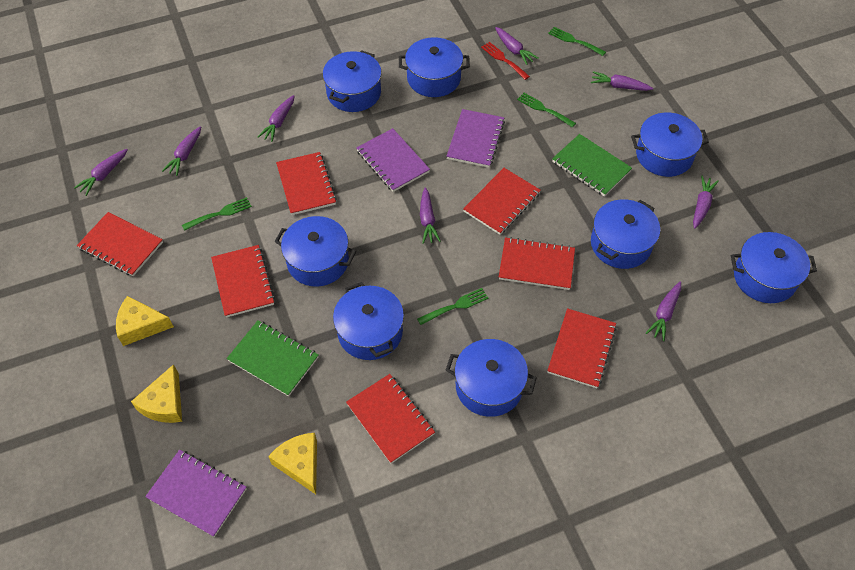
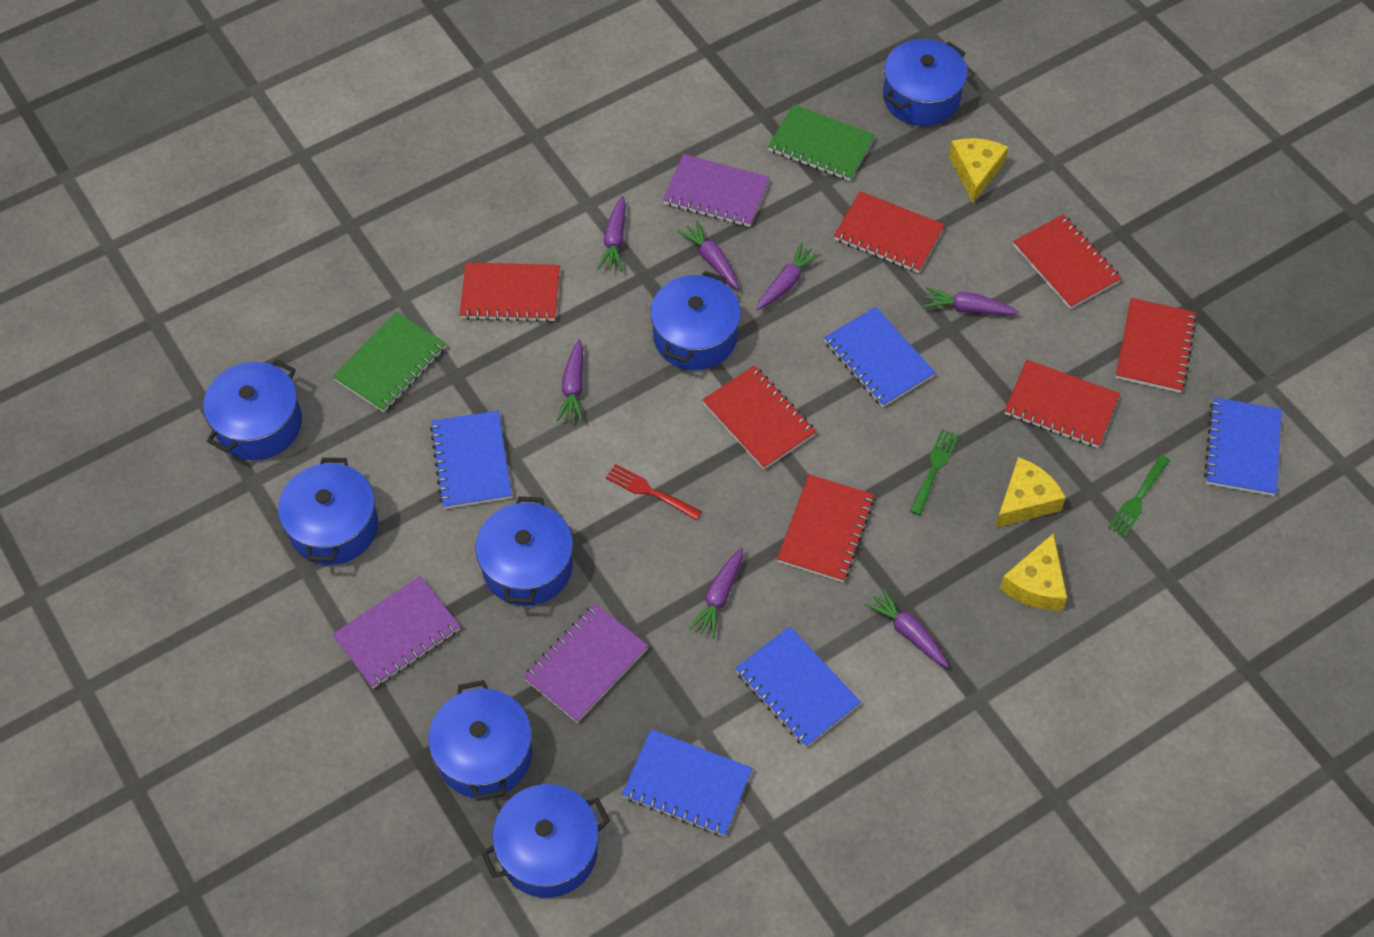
blue notebook: none = 0 -> [430,410,512,509] [622,729,753,836] [735,626,861,748] [824,307,936,407] [1204,397,1282,496] = 5
blue pot: [274,216,356,287] [323,50,382,112] [333,282,404,360] [399,37,470,97] [446,339,537,417] [591,199,660,269] [631,113,709,177] [731,232,817,303] = 8 -> [203,359,302,460] [278,458,378,565] [428,680,532,801] [476,496,573,606] [481,784,610,898] [650,271,741,370] [883,39,967,126] = 7
green fork: [182,197,252,231] [417,288,488,325] [517,93,576,128] [548,27,606,56] = 4 -> [910,429,959,515] [1108,455,1170,537] = 2
purple carrot: [74,149,128,196] [162,126,201,176] [258,95,295,142] [420,187,441,244] [495,27,539,65] [591,71,653,91] [646,282,681,341] [693,176,719,229] = 8 -> [557,339,583,422] [597,196,626,271] [677,220,739,290] [689,548,743,638] [756,243,821,310] [864,588,949,668] [923,287,1019,315] = 7

